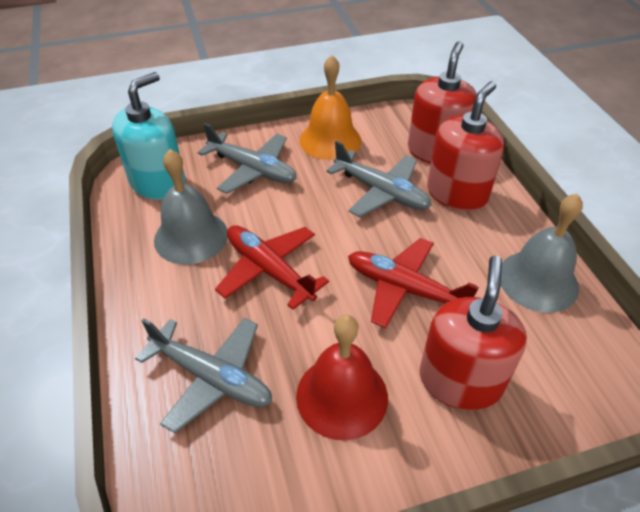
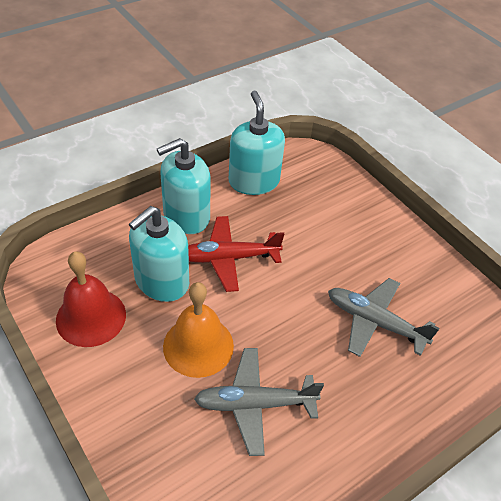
grey bell: [154,149,228,265] [501,194,583,313] = 2 -> none = 0
grey plane: [135,318,272,433] [198,123,297,194] [326,141,432,217] = 3 -> [194,348,324,456] [328,278,440,357] = 2
red plane: [215,225,329,310] [348,238,479,328] = 2 -> [188,216,284,292] = 1
red soap dispenser: [408,41,477,164] [420,256,527,410] [427,81,504,211] = 3 -> none = 0
turquoise soap dispenser: [112,72,186,200] = 1 -> [129,206,189,302] [157,138,211,234] [229,91,285,195] = 3

